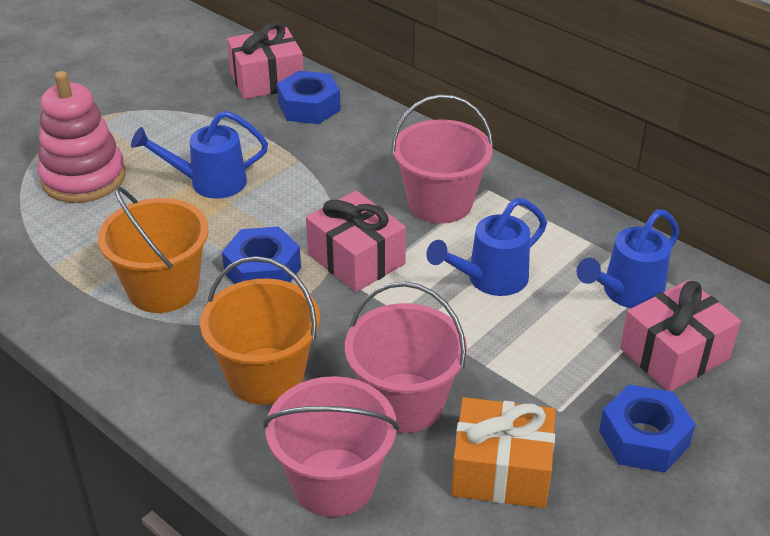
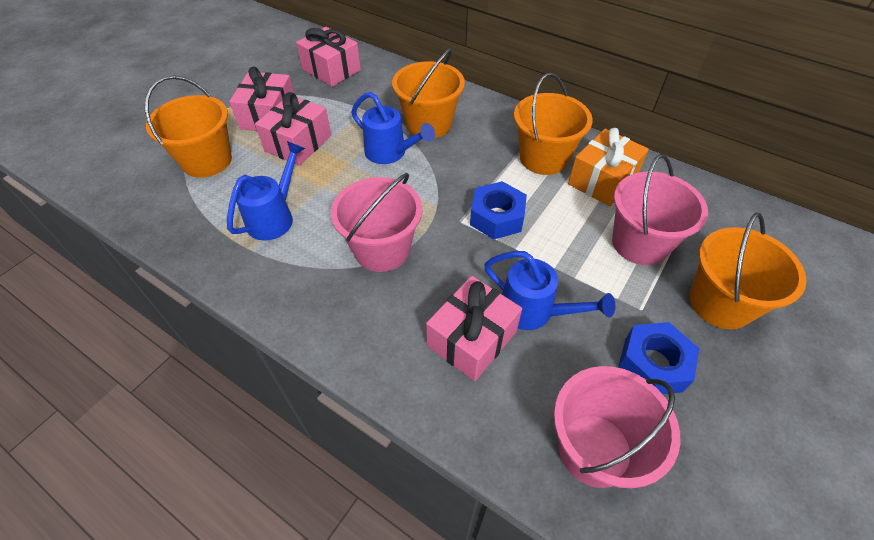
blue nut: [222,226,301,284] [277,71,341,124] [599,385,696,473] = 3 -> [470,181,527,239] [618,322,699,394] = 2
orange bucket: [98,186,209,313] [200,256,320,405] = 2 -> [145,76,232,178] [392,48,465,138] [514,73,593,175] [689,213,807,329] = 4
pink gift: [227,22,304,99] [306,191,406,292] [620,280,741,391] = 3 -> [229,67,294,131] [255,92,331,166] [296,27,361,87] [426,276,522,381] = 4
pink stacking toy: [37,71,126,203] = 1 -> none = 0

